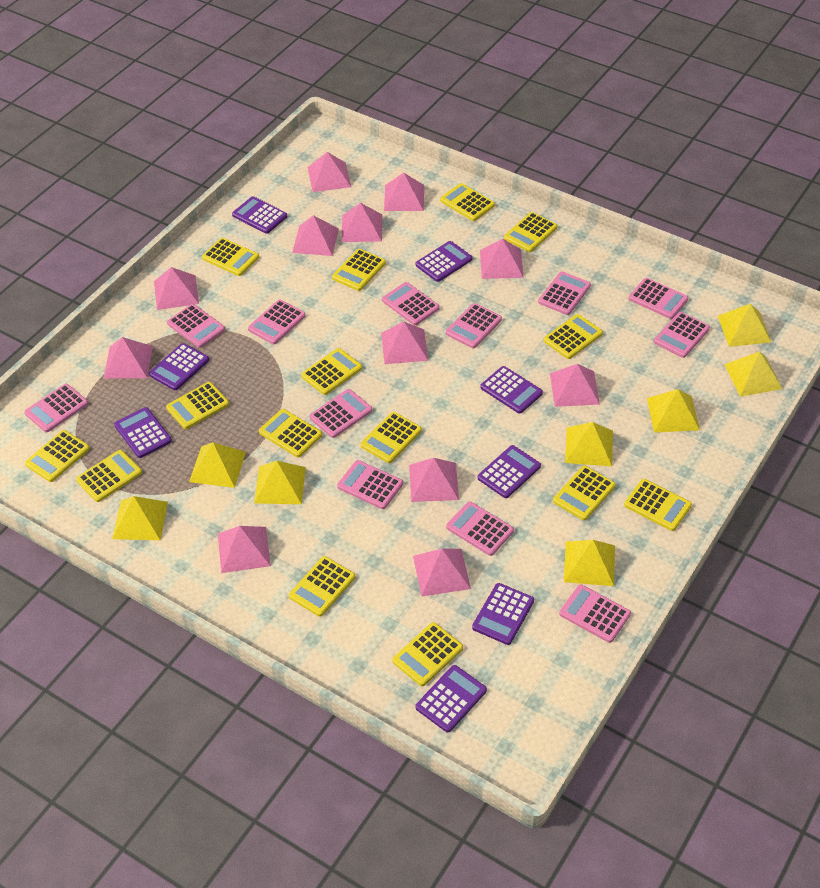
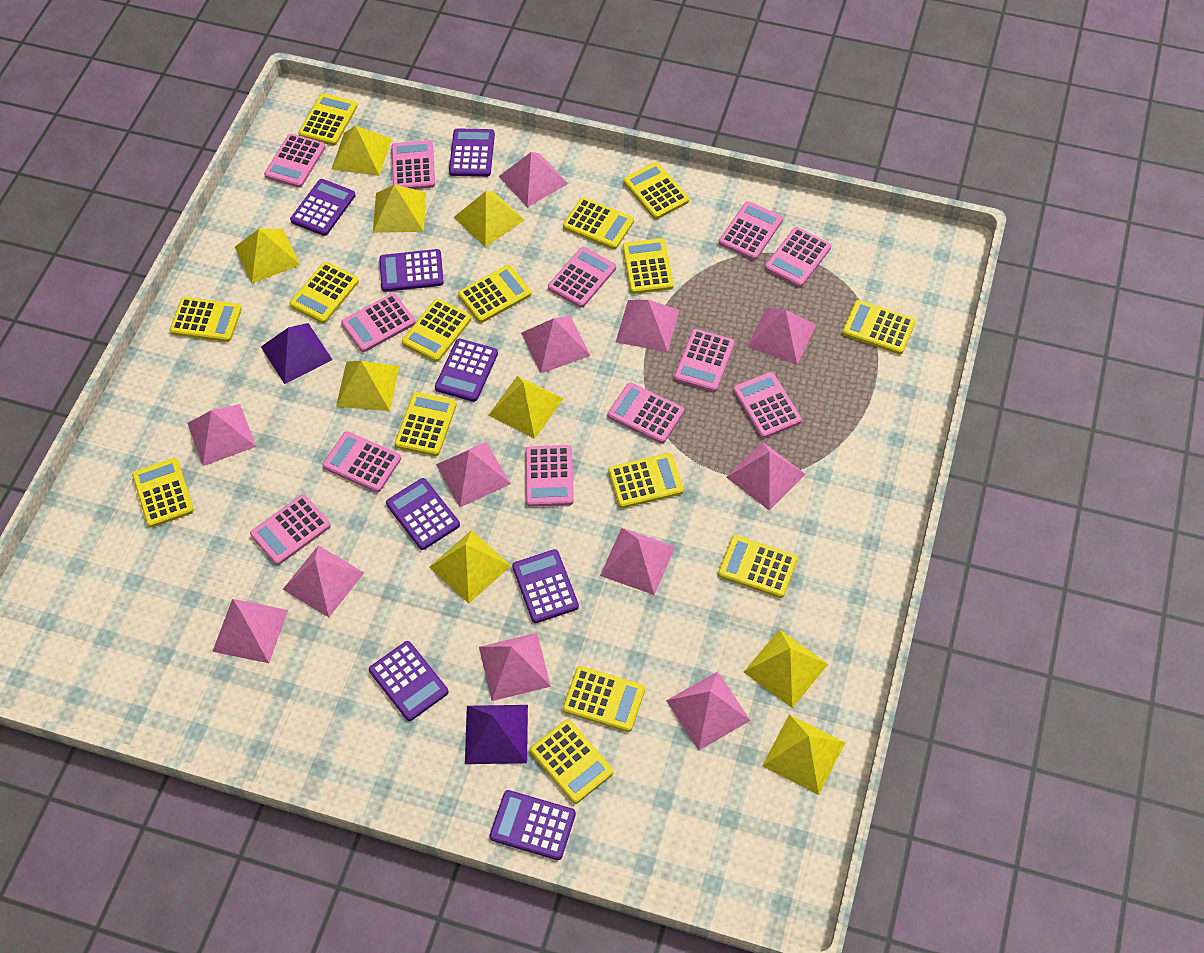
purple pyramid: none = 0 -> [261,323,333,384] [465,705,528,764] = 2
yellow pyramid: [112,496,168,540] [189,442,246,488] [254,461,306,504] [564,540,615,586] [565,422,613,466] [647,389,700,433] [718,304,771,347] [724,351,783,397] = 8 -> [235,229,300,283] [331,126,392,176] [336,361,399,411] [373,185,426,233] [430,530,511,603] [454,191,524,247] [488,376,564,439] [744,629,828,708] [762,714,845,795] = 9

